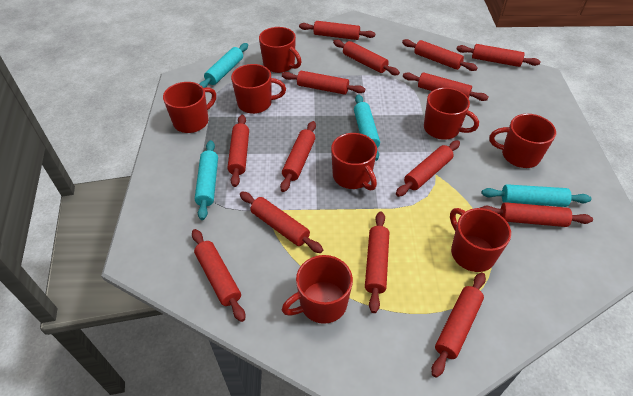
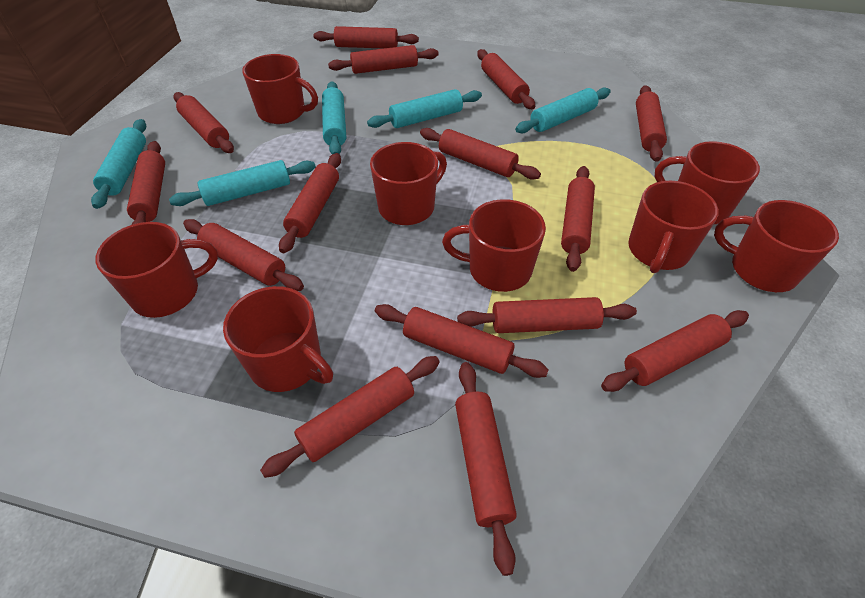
red rolling pin: [192,229,245,322] [227,115,249,187] [240,192,323,253] [280,121,316,192] [282,71,365,95] [299,21,375,40] [333,39,400,75] [365,211,389,313] [396,140,460,197] [402,39,478,71] [403,72,488,101] [431,272,486,378] [456,44,541,67] [480,202,593,227] = 14 -> [127,141,165,225] [173,92,234,153] [183,219,304,291] [260,356,440,478] [279,153,341,253] [313,26,419,49] [328,45,439,74] [375,304,549,378] [420,128,541,180] [455,362,517,576] [457,297,637,333] [477,49,535,109] [561,166,595,272] [601,310,749,392] [636,85,667,162] = 15
turquoise rolling pin: [195,140,218,220] [199,43,248,88] [354,94,380,161] [481,184,592,207] = 4 -> [91,119,146,209] [169,160,316,206] [322,81,346,154] [367,89,482,128] [515,87,611,133] = 5

